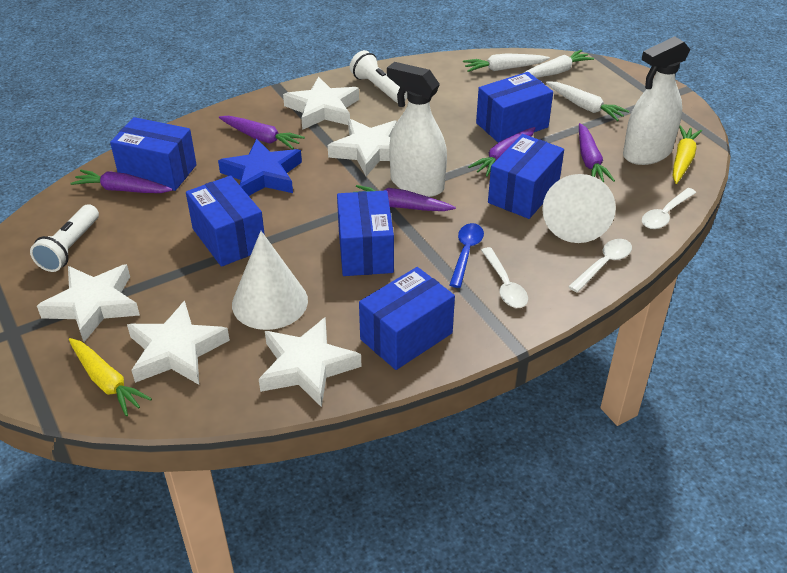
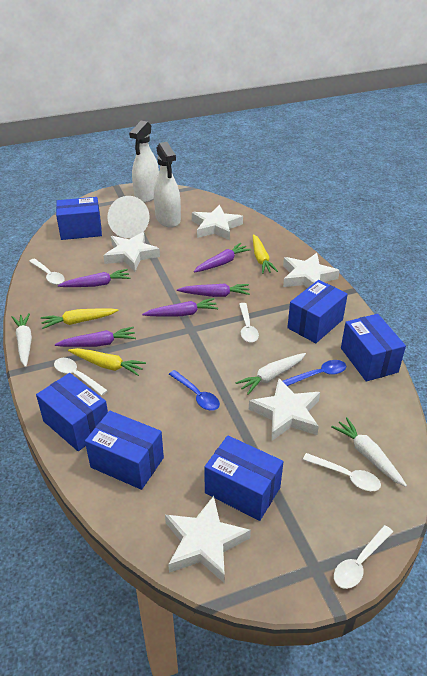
blue spoon: [450,223,484,288] = 1 -> [169,370,220,411] [283,360,346,386] = 2
blue star: [218,138,302,196] = 1 -> none = 0
white cone: [232,231,308,330] [542,174,616,243] = 2 -> [107,196,149,238] = 1
white flashlight: [30,204,99,272] [350,50,407,103] = 2 -> none = 0
white spoon: [481,247,528,308] [568,239,632,292] [642,188,696,229] = 3 -> [29,258,65,285] [54,358,108,396] [239,303,259,342] [303,453,381,491] [334,525,393,589] = 5
yellow carrot: [69,338,152,416] [673,126,702,184] = 2 -> [41,308,118,329] [68,348,146,376] [253,234,278,274] = 3

